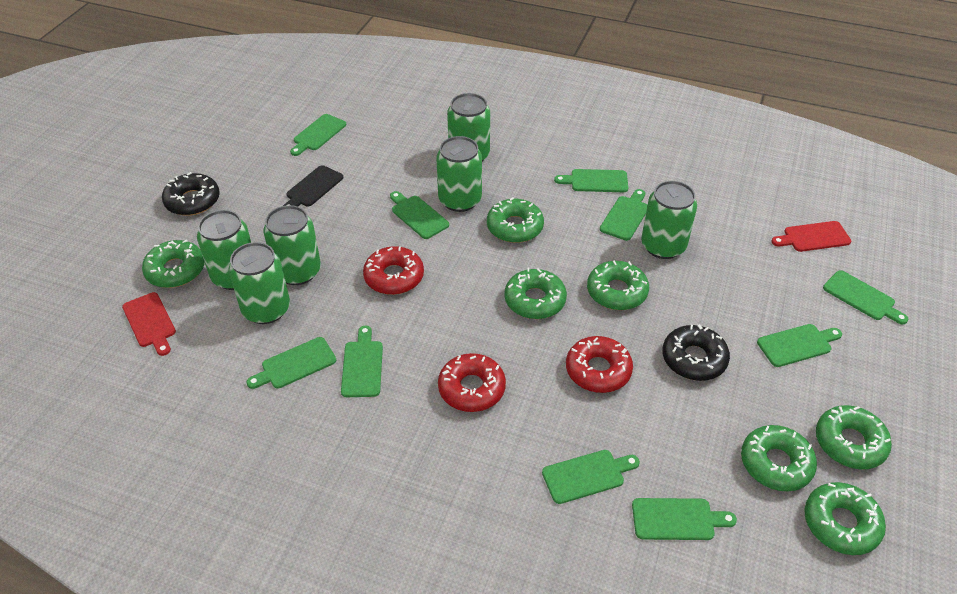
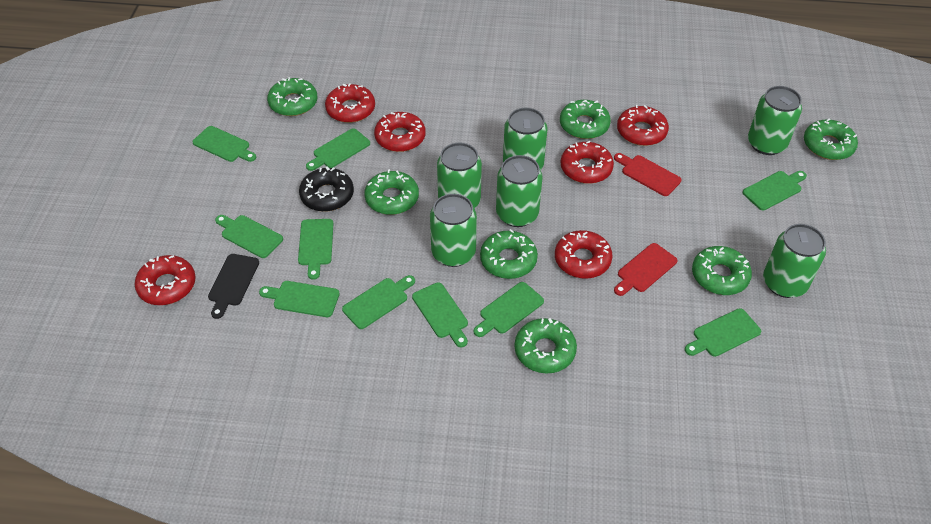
black donut: [162,172,220,216] [662,324,730,381] = 2 -> [299,166,354,212] = 1
red donut: [363,246,424,295] [438,353,506,412] [566,336,633,393] = 3 -> [135,255,196,305] [325,83,375,123] [374,112,426,152] [555,230,612,279] [561,141,614,184] [617,105,669,146] = 6

